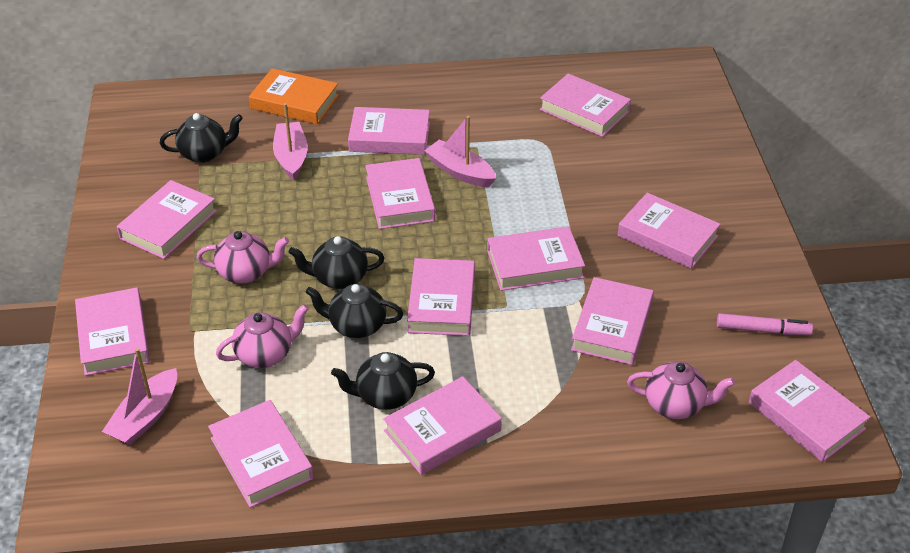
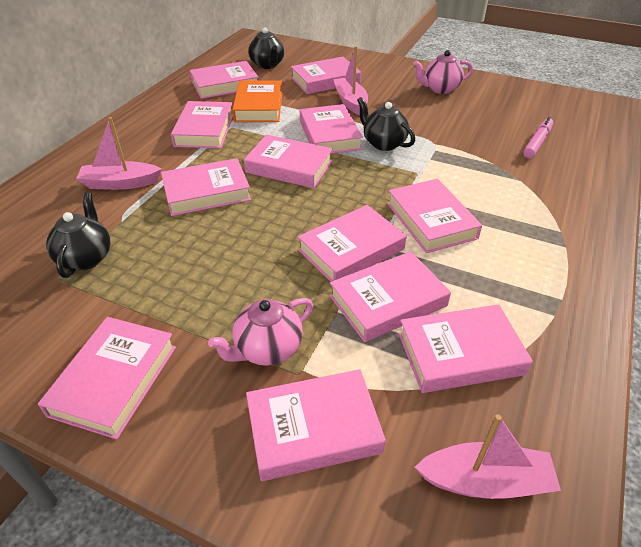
black teapot: [160,113,243,163] [288,236,384,289] [306,284,403,338] [331,352,435,410] = 4 -> [46,193,110,278] [248,28,284,69] [357,97,415,151] = 3
pink teapot: [197,231,289,284] [216,304,309,368] [627,361,735,419] = 3 -> [208,298,313,366] [413,50,473,94] = 2

